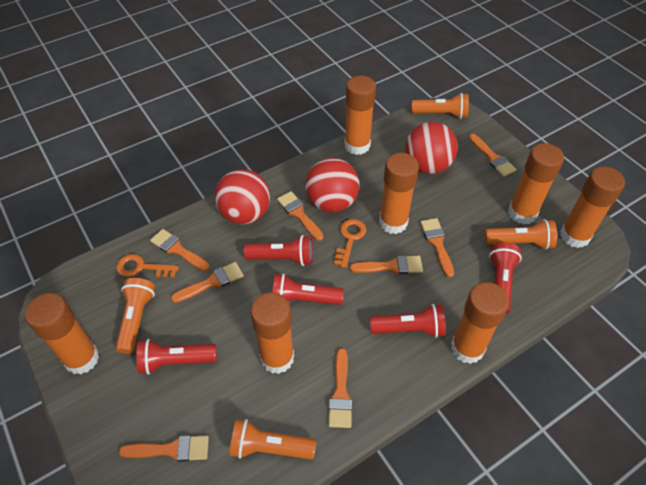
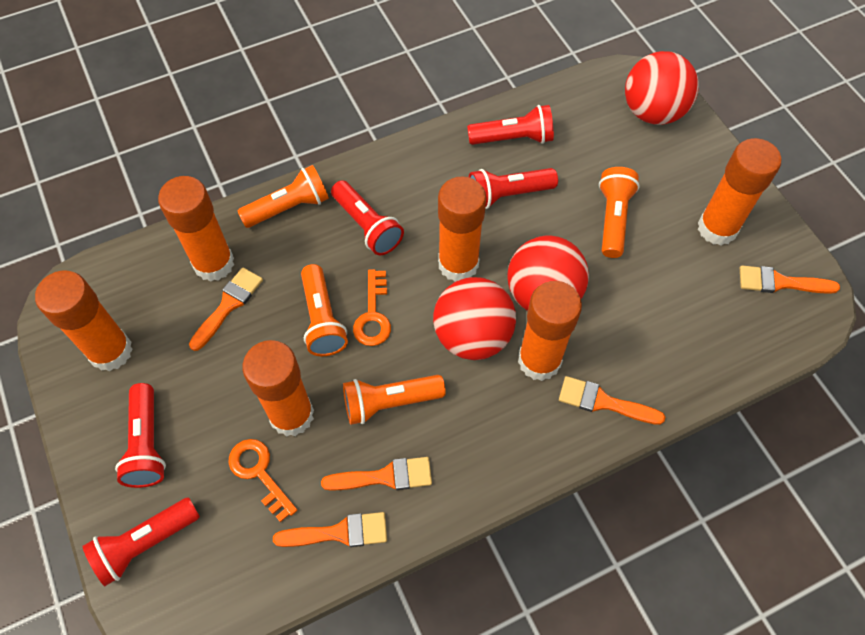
orange brush: [119,435,209,462] [150,229,210,271] [171,262,244,303] [277,191,324,241] [329,348,352,428] [350,255,423,274] [420,218,454,278] [469,134,517,177] = 8 -> [189,267,263,351] [273,512,387,547] [321,457,432,491] [559,376,665,425] [740,265,840,294] = 5
orange glue stick: [25,293,99,375] [250,292,294,374] [344,76,376,155] [379,153,419,234] [451,282,509,364] [508,143,564,225] [560,166,625,248] = 7 -> [35,271,133,371] [158,176,234,282] [242,340,314,437] [438,176,486,282] [518,281,582,381] [698,138,781,246] = 6

